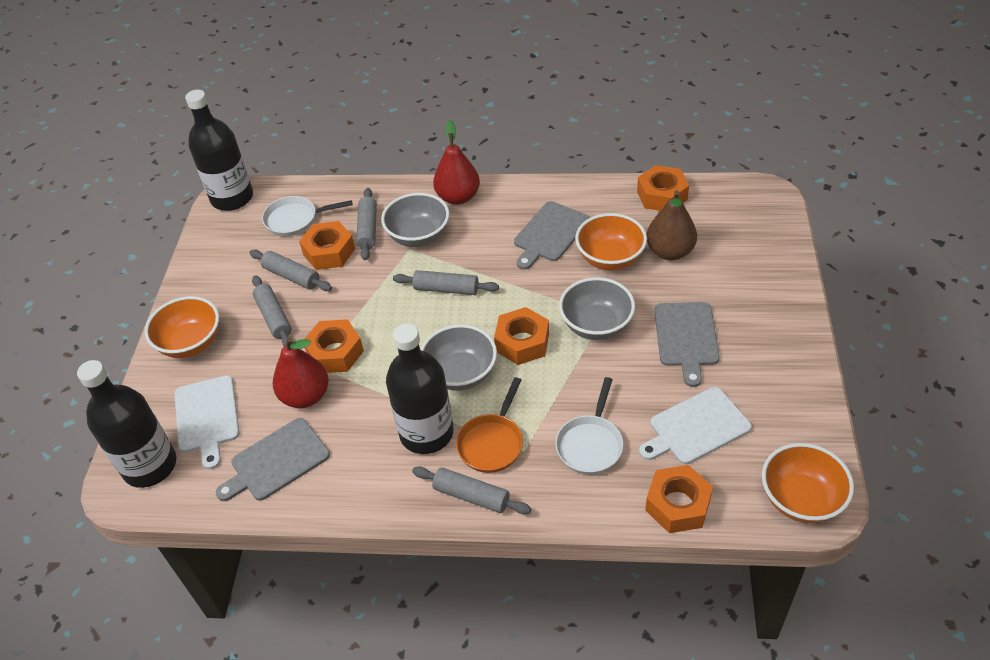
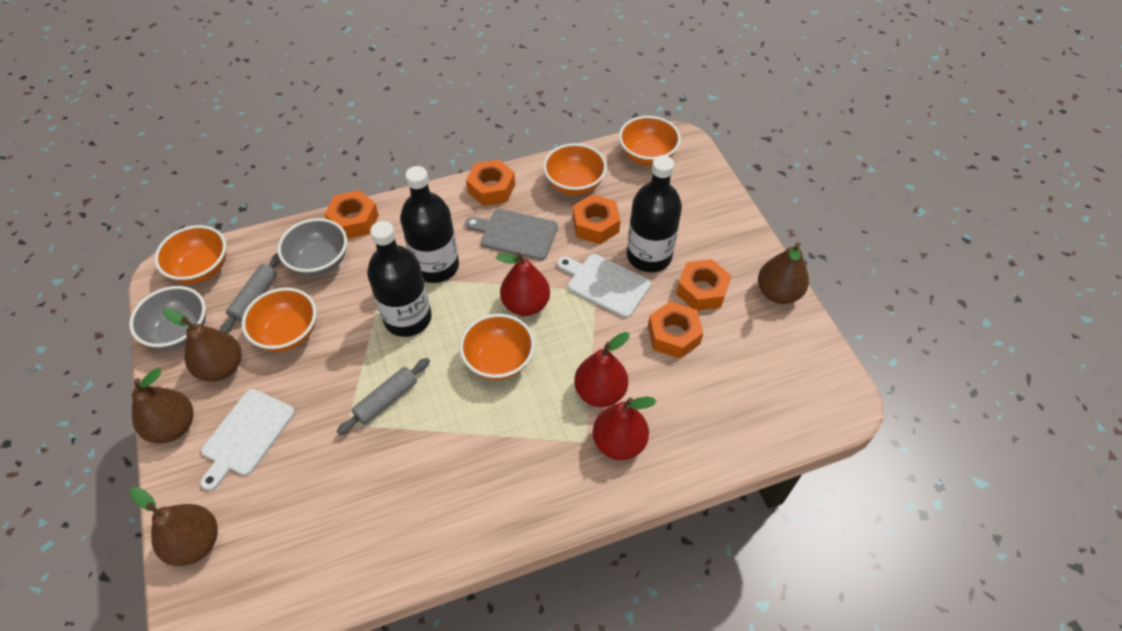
brown pear: [647,190,697,260] = 1 -> [130,487,218,566] [132,368,193,444] [163,309,242,382] [758,242,809,304] = 4
grey bowl: [381,193,450,247] [420,324,497,391] [559,277,635,340] = 3 -> [129,286,206,350] [277,218,347,276] = 2
grey cutting board: [216,418,330,501] [514,201,590,270] [654,302,720,387] = 3 -> [465,209,558,260] = 1
grey rolling pin: [249,250,332,291] [252,275,293,346] [356,188,377,260] [393,270,499,295] [412,466,531,514] = 5 -> [220,253,281,333] [337,358,430,435] = 2
orange bowl: [145,296,219,358] [575,213,647,270] [762,443,854,523] = 3 -> [154,225,226,284] [242,288,317,352] [459,314,535,380] [543,143,607,195] [619,116,681,166] = 5
orange pan: [456,377,523,473] = 1 -> none = 0
red pear: [273,337,329,408] [433,120,480,205] = 2 -> [496,252,550,316] [574,332,630,407] [593,397,656,460] = 3
white pan: [262,196,352,236] [555,377,623,475] = 2 -> none = 0

